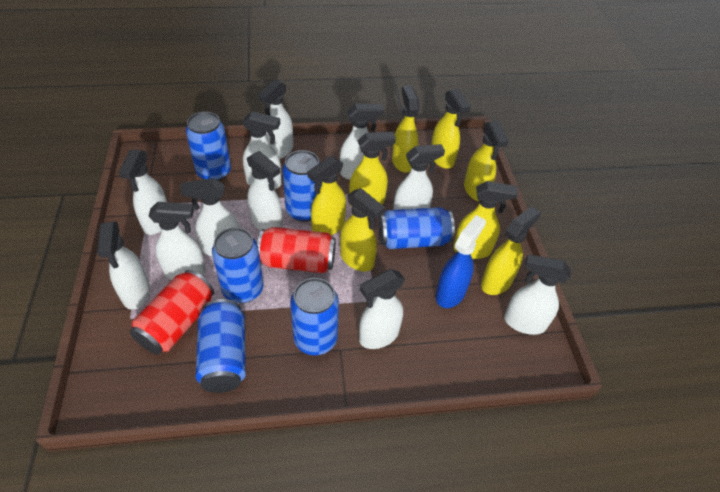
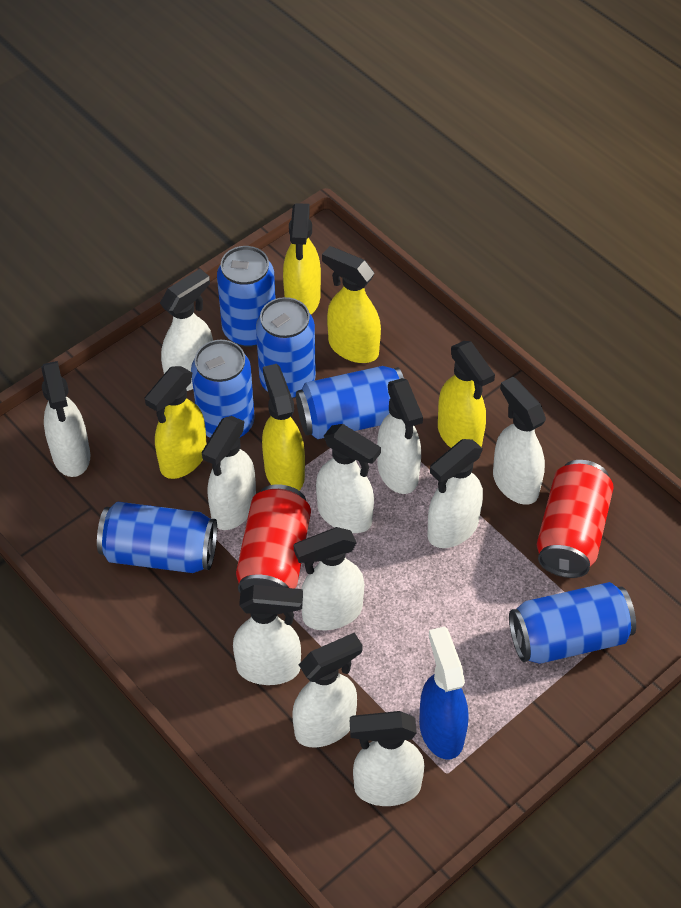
yellow spray bottle: [307,156,346,235] [340,188,385,272] [349,132,396,206] [392,85,419,173] [431,89,471,169] [453,181,518,259] [464,121,509,201] [481,206,541,295] = 8 -> [145,366,207,479] [262,364,305,490] [283,203,321,314] [322,246,381,363] [438,341,495,448] = 5

